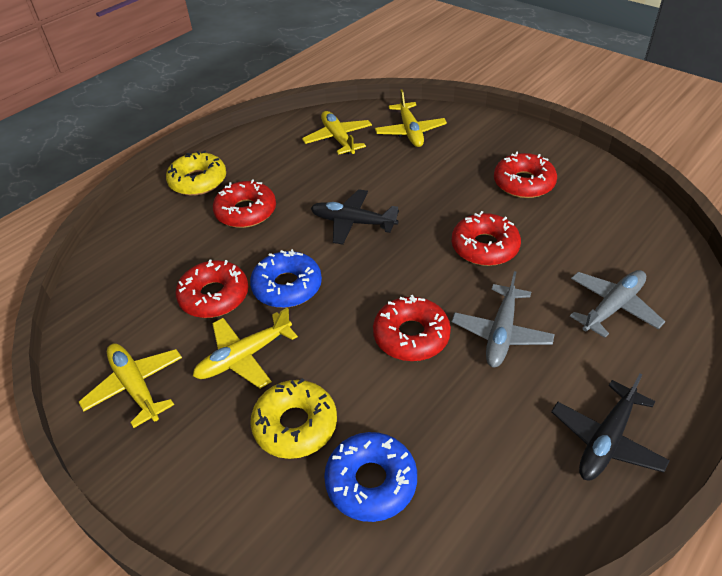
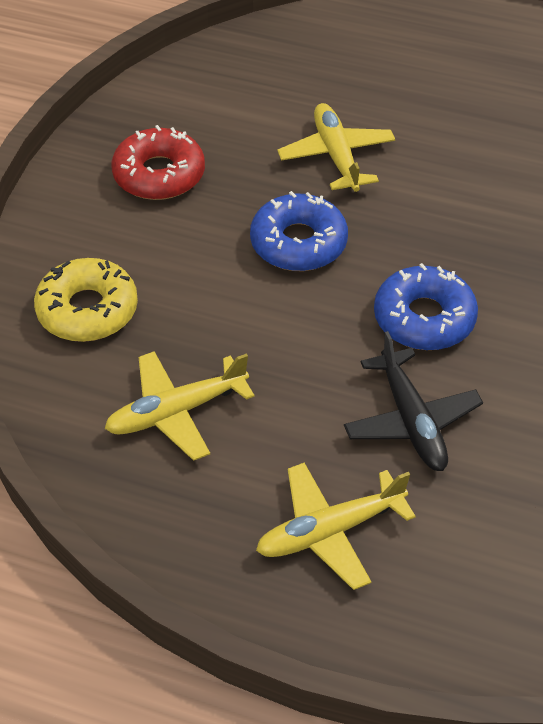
black plane: [311,189,399,245] [551,373,670,480] = 2 -> [344,331,483,471] = 1
grey plane: [452,271,555,367] [570,270,665,338] = 2 -> none = 0
red donut: [176,260,249,318] [213,179,276,228] [373,295,451,361] [451,211,521,266] [494,151,557,198] = 5 -> [111,125,205,200] = 1
yellow donut: [166,151,226,196] [250,378,337,459] = 2 -> [34,258,138,342] = 1
yellow plane: [79,343,182,428] [193,308,298,389] [302,111,372,155] [375,90,447,147] = 4 -> [104,351,255,461] [256,463,416,590] [277,103,395,192] = 3

